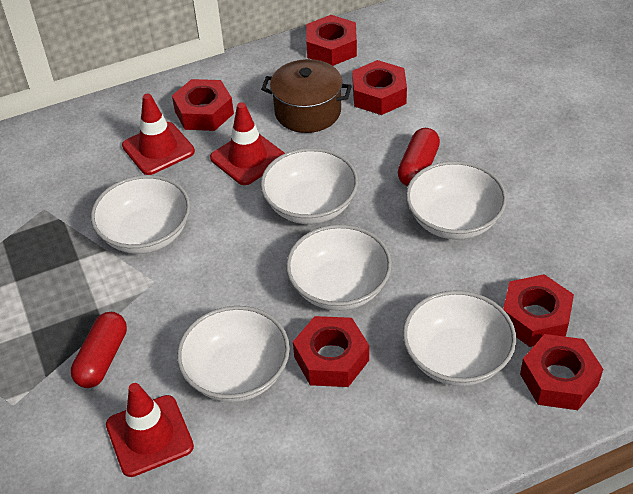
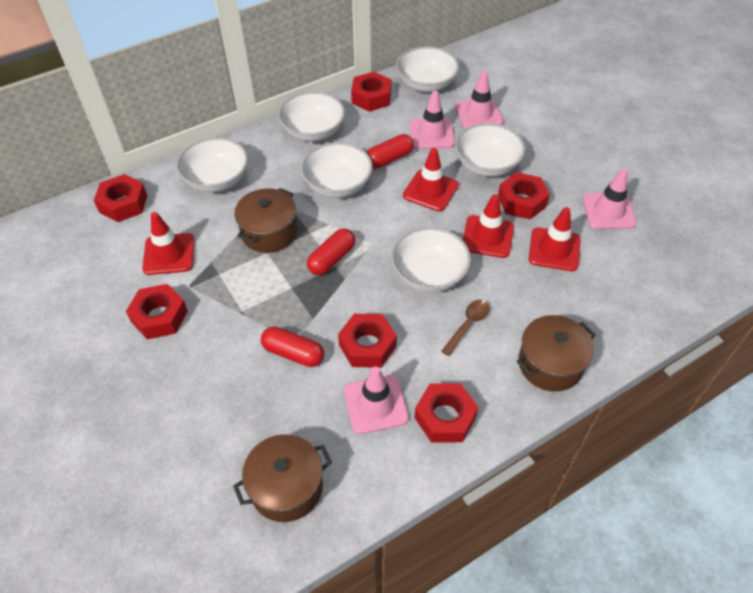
brown pot: [261,59,352,133] = 1 -> [233,434,332,522] [234,188,297,253] [517,315,595,392] = 3
brown spoon: none = 0 -> [441,300,489,356] = 1
pink traffic cone: none = 0 -> [344,366,409,434] [410,91,455,149] [455,71,504,129] [583,168,637,229] = 4
red capsule: [71,312,127,388] [398,128,440,186] = 2 -> [261,326,324,367] [307,228,355,275] [366,134,414,169] = 3
red traffic cone: [106,383,194,477] [122,93,195,175] [210,102,285,185] = 3 -> [142,212,195,275] [403,148,459,211] [463,194,514,258] [529,207,581,271] = 4

